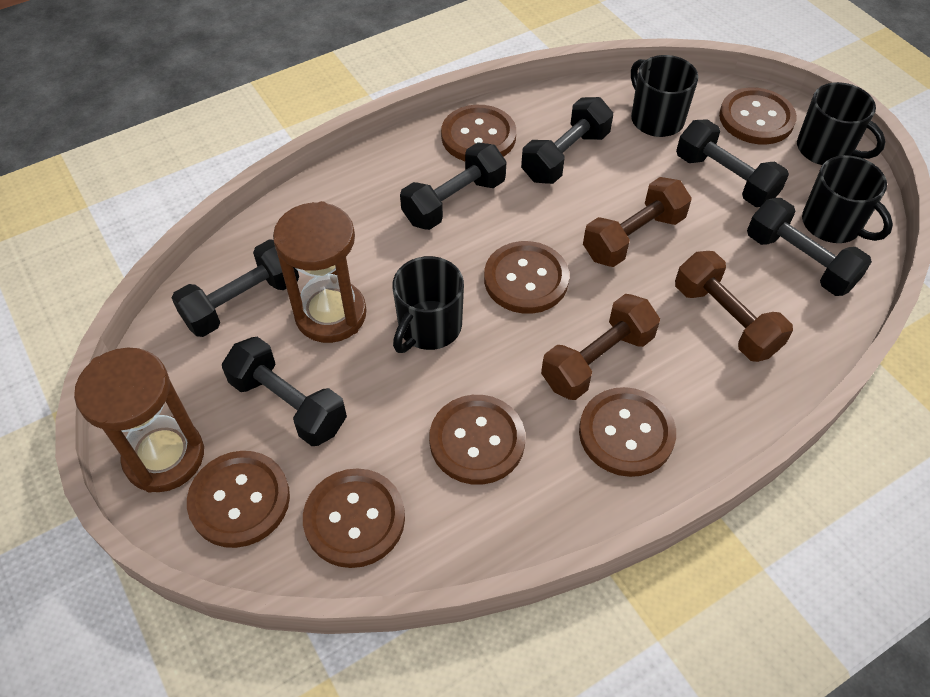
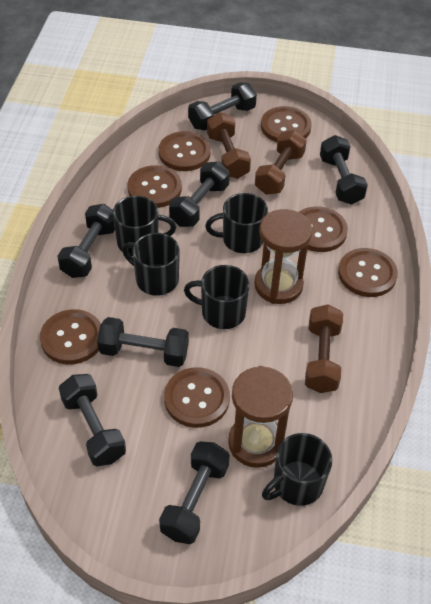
black dumbbell: [172,239,299,337] [222,337,347,446] [400,142,506,230] [521,97,613,184] [676,119,789,207] [747,198,872,296] = 6 -> [57,204,115,278] [59,374,126,466] [97,317,189,367] [159,441,230,544] [169,162,230,227] [188,82,257,131] [320,135,368,205] = 7
black mug: [392,256,464,353] [631,55,698,137] [797,82,886,165] [802,155,893,243] = 4 -> [113,196,176,256] [122,233,180,296] [184,265,250,329] [205,193,268,253] [262,433,332,506] = 5

